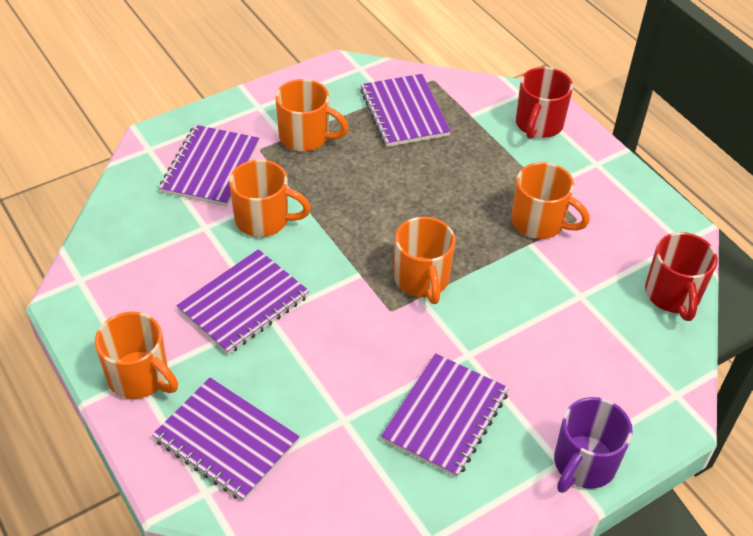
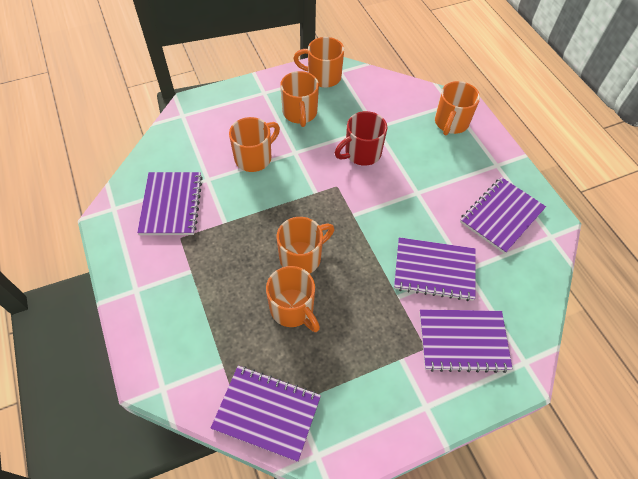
orange mug: [95,312,178,399] [229,159,311,237] [275,79,349,151] [394,217,456,304] [511,162,590,239] = 5 -> [229,117,280,172] [266,266,320,332] [277,217,334,274] [280,71,319,127] [293,37,344,88] [435,81,480,135] = 6
purple mug: [554,397,633,493] = 1 -> none = 0
red mug: [516,67,573,139] [645,232,718,321] = 2 -> [335,111,387,166] = 1

